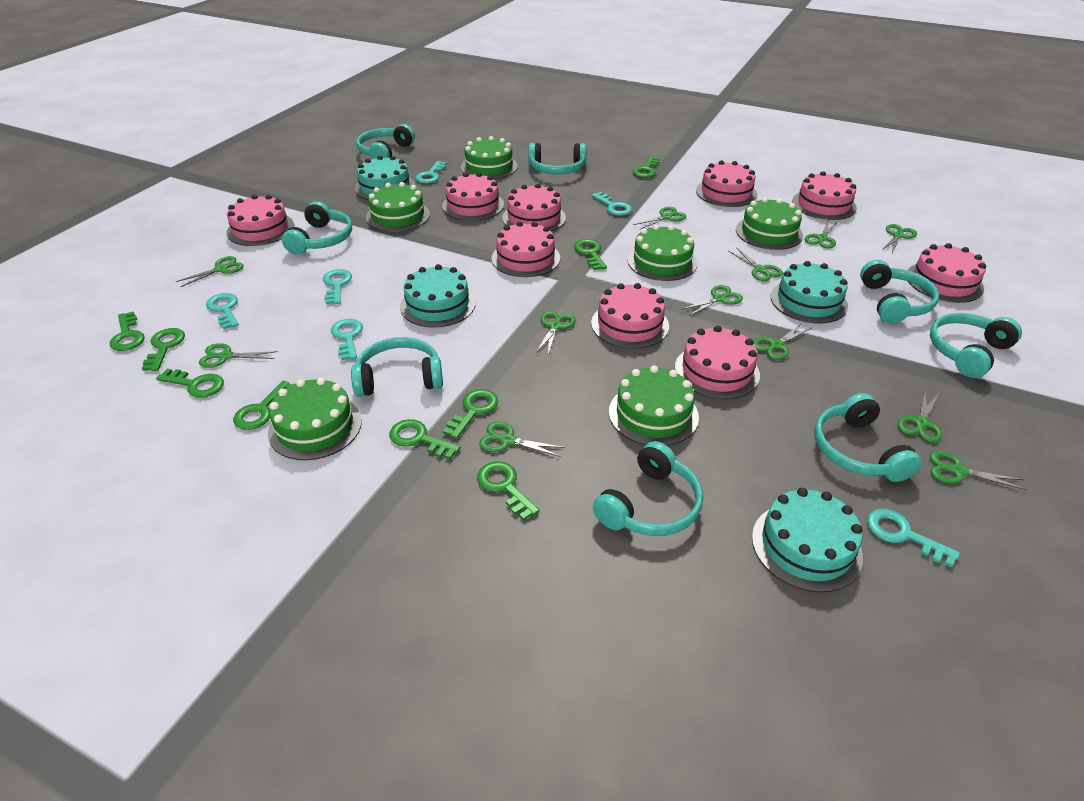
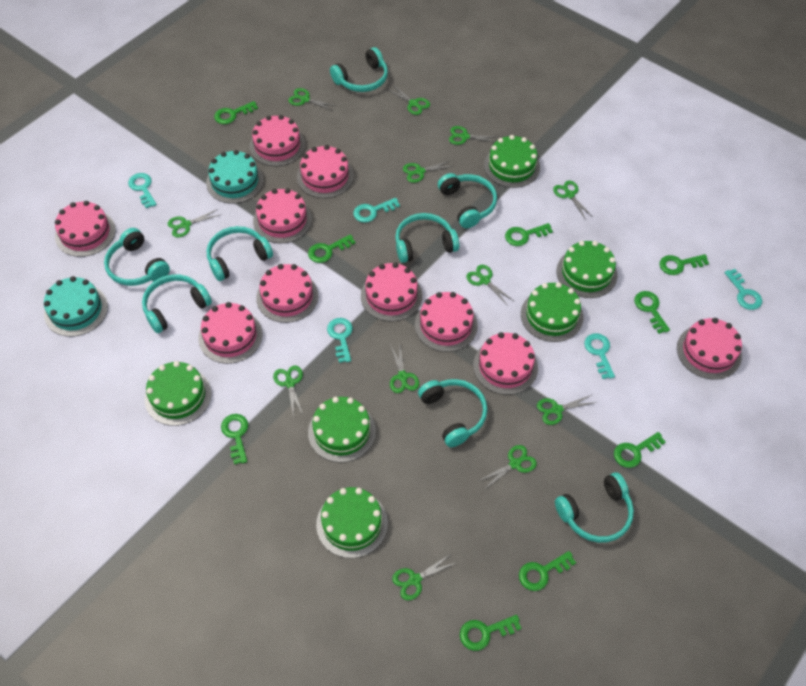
pink cake: [226,195,294,246] [442,172,504,221] [491,221,560,277] [502,184,566,231] [591,283,669,349] [675,326,760,399] [696,160,757,207] [792,171,857,220] [908,243,986,303] = 9 -> [55,201,115,257] [198,302,262,364] [250,115,305,166] [253,188,312,243] [256,264,318,323] [297,145,354,198] [361,262,422,322] [415,292,478,352] [473,332,538,395] [677,318,742,380] = 10
turquoise cake: [355,156,415,200] [400,264,475,328] [752,488,863,593] [771,261,848,323] = 4 -> [44,276,108,337] [206,150,264,204] = 2
turquoise key: [206,293,239,329] [323,269,352,304] [331,319,363,360] [416,161,447,184] [591,192,632,216] [867,509,960,567] = 6 -> [128,173,157,208] [327,318,353,363] [353,198,400,223] [584,333,615,379] [724,269,762,310] = 5

